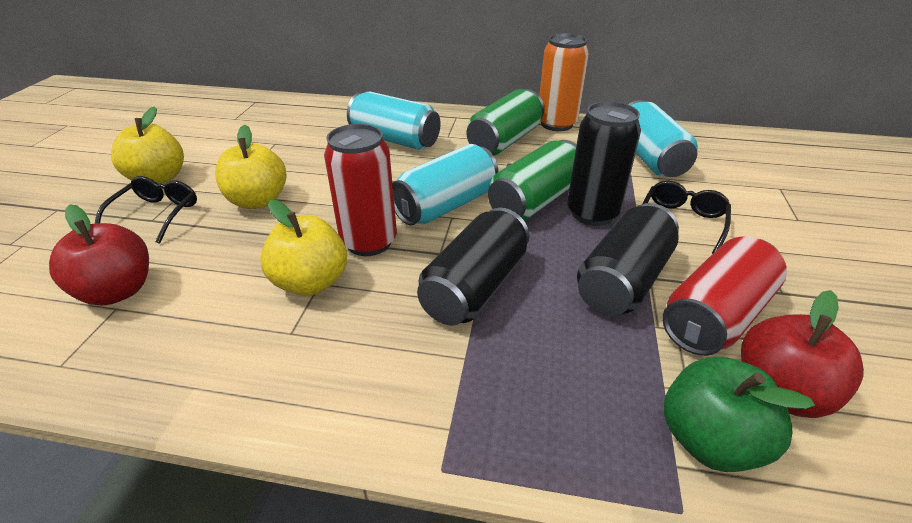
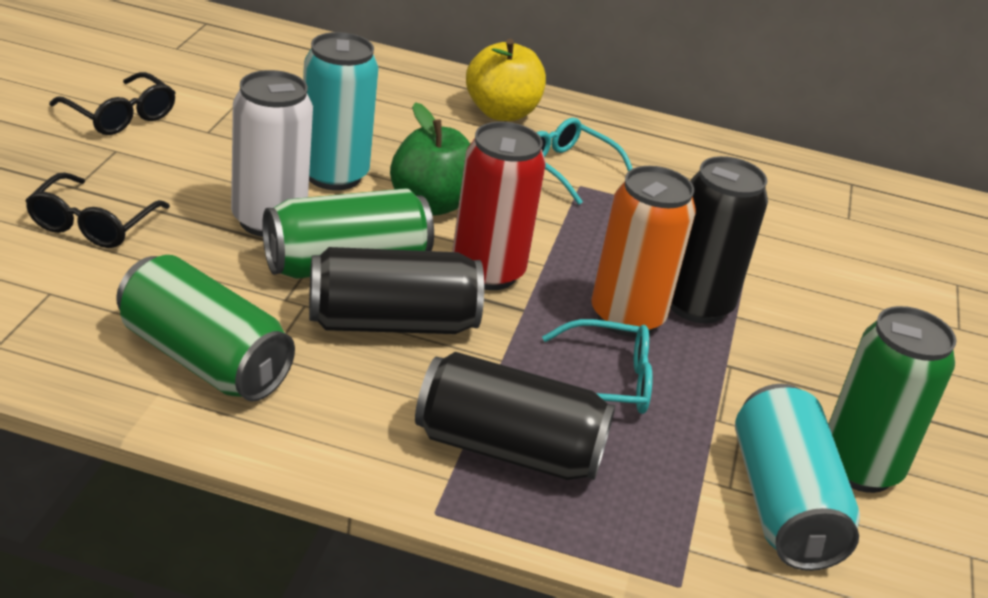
green can: [467,89,544,156] [488,140,576,221] = 2 -> [116,255,295,402] [262,188,434,279] [828,306,957,493] = 3
red apple: [49,205,149,305] [741,290,864,418] = 2 -> none = 0
red can: [324,124,397,256] [662,236,787,356] = 2 -> [452,122,546,290] = 1
turquoise can: [347,91,441,150] [392,144,498,226] [628,100,698,177] = 3 -> [303,32,379,190] [735,384,860,571] = 2
turquoise glasses: none = 0 -> [536,118,633,205] [542,319,653,414] = 2
white can: none = 0 -> [231,70,313,237] = 1
yellow apple: [111,106,184,184] [215,125,286,209] [260,200,347,296] = 3 -> [466,39,546,121] = 1

